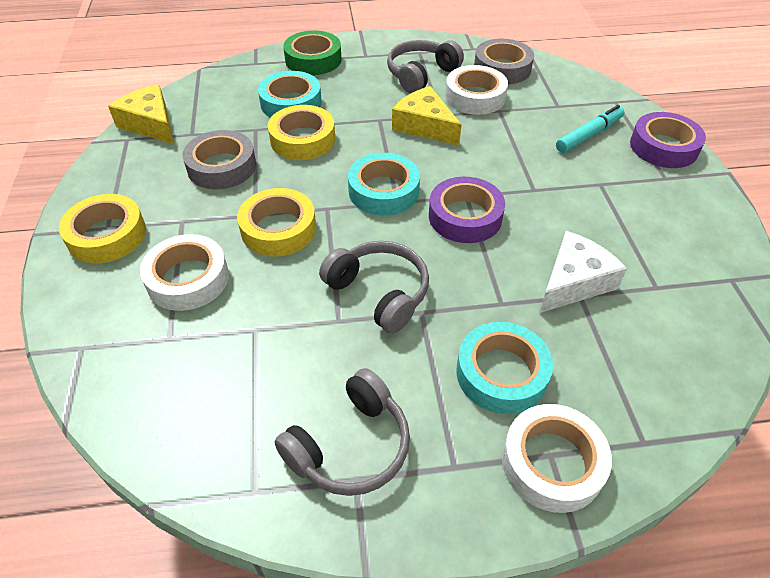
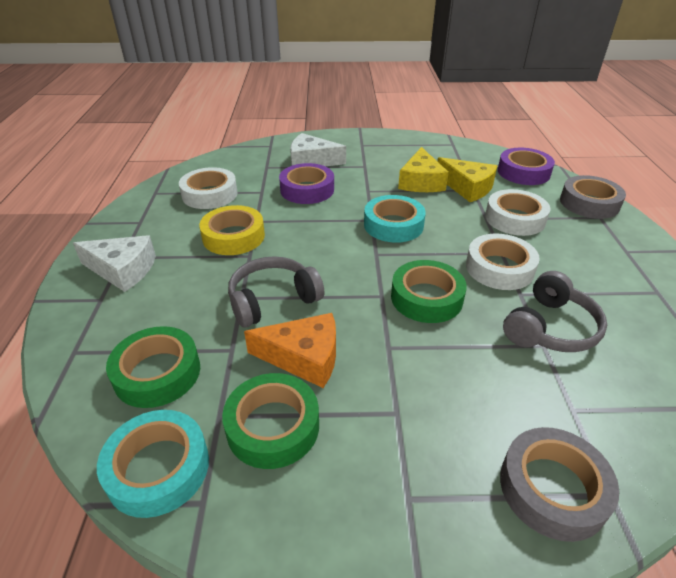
green tape: [283,30,342,75] = 1 -> [106,326,200,408] [222,373,319,469] [391,260,467,323] = 3
grey headphones: [274,368,410,496] [319,241,429,334] [387,40,464,93] = 3 -> [228,256,325,327] [503,271,607,352] = 2
orange cheese: none = 0 -> [244,313,336,388] = 1
turquoise marker: [556,105,625,153] = 1 -> none = 0
turquoise tape: [258,71,322,118] [348,153,420,215] [456,322,553,414] = 3 -> [97,410,209,518] [364,195,426,243] = 2
white cheese: [539,231,627,313] = 1 -> [73,235,156,292] [290,133,346,166] = 2
yellow tape: [59,194,146,263] [237,188,316,257] [268,105,335,160] = 3 -> [199,205,265,255] = 1

